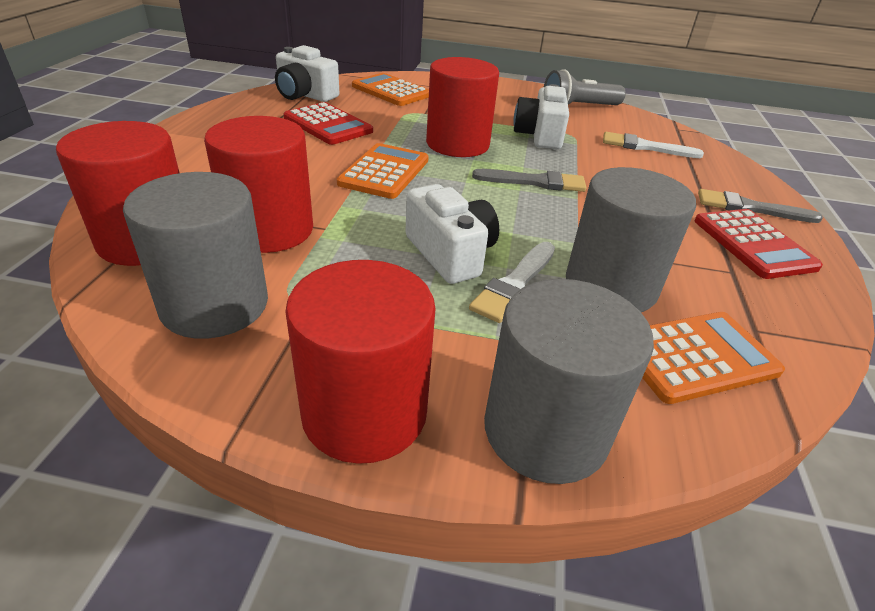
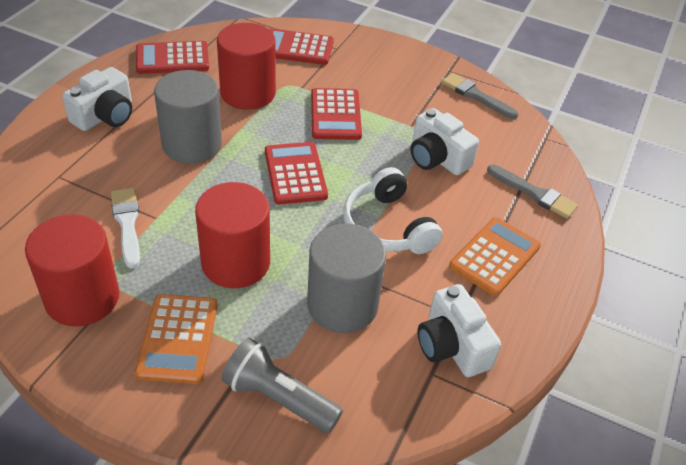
grey cylinder: [123,172,268,339] [484,279,654,484] [566,167,696,312] = 3 -> [154,70,222,164] [307,224,386,333] = 2
orange calculator: [337,143,429,199] [352,73,429,106] [642,312,785,404] = 3 -> [135,294,218,384] [449,217,541,296] = 2
red calculator: [284,102,373,145] [695,209,823,279] = 2 -> [136,41,209,74] [265,142,328,205] [269,28,334,65] [311,88,362,140] = 4
red cylinder: [56,121,179,266] [204,116,313,253] [285,260,436,464] [426,57,499,157] = 4 -> [25,214,119,326] [195,182,270,288] [217,23,276,110] = 3
white brush: [469,242,555,323] [603,132,704,158] = 2 -> [111,188,140,268] = 1
white headphones: none = 0 -> [343,167,443,254] = 1

